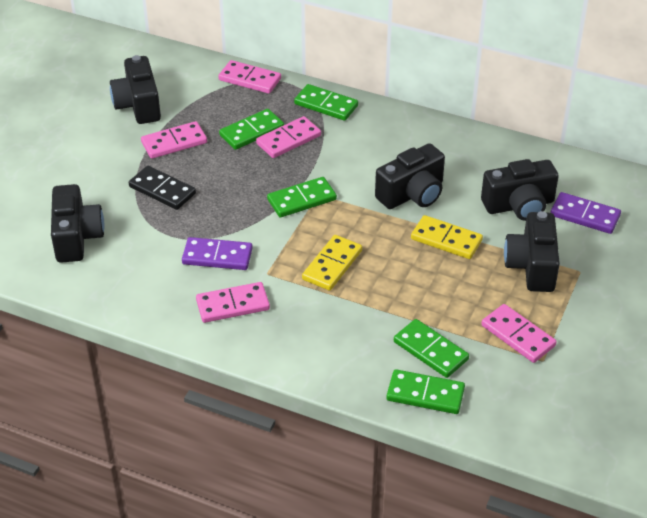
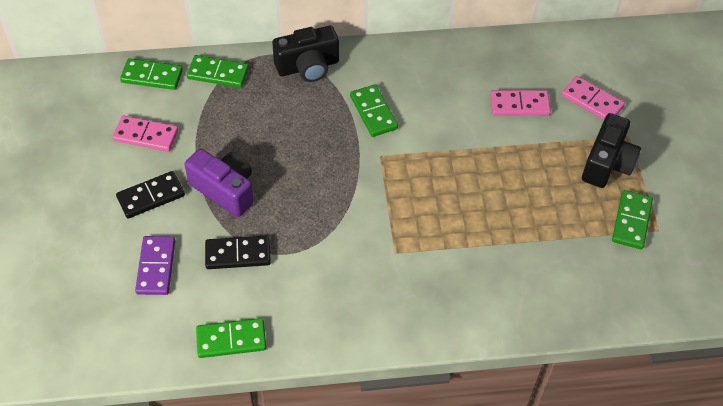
black camera: [51,184,104,263] [110,55,161,124] [375,143,445,209] [481,159,559,221] [504,211,560,292] = 5 -> [272,26,339,82] [582,113,641,188] = 2
black domino: [129,166,196,210] = 1 -> [116,171,185,219] [205,235,271,269] = 2
pink domino: [141,121,207,159] [196,282,270,323] [218,60,281,94] [256,116,321,158] [482,304,557,363] = 5 -> [112,116,178,152] [490,90,551,116] [561,76,625,120] = 3
purple camera: none = 0 -> [184,149,254,217] = 1
purple domino: [182,237,253,270] [550,192,621,234] = 2 -> [135,236,175,295] = 1
yellow domino: [302,235,362,291] [411,215,483,259] = 2 -> none = 0

